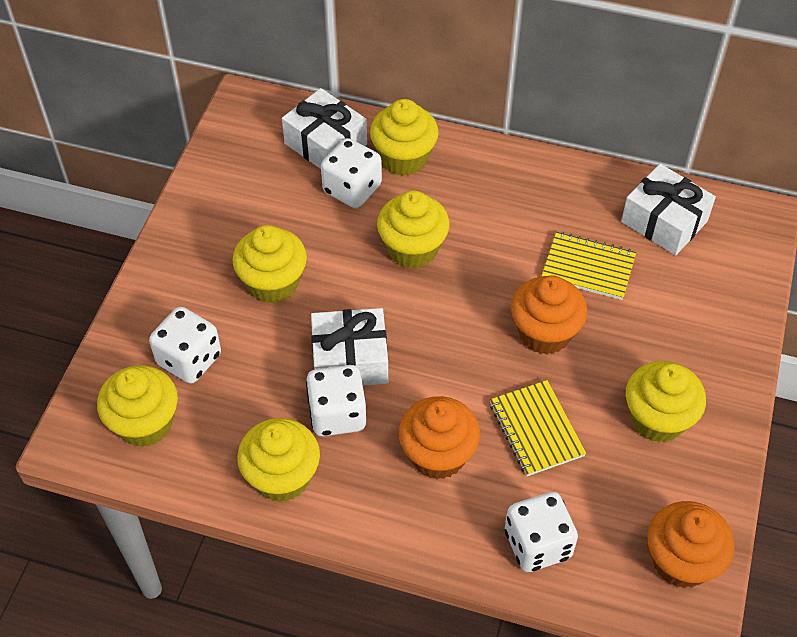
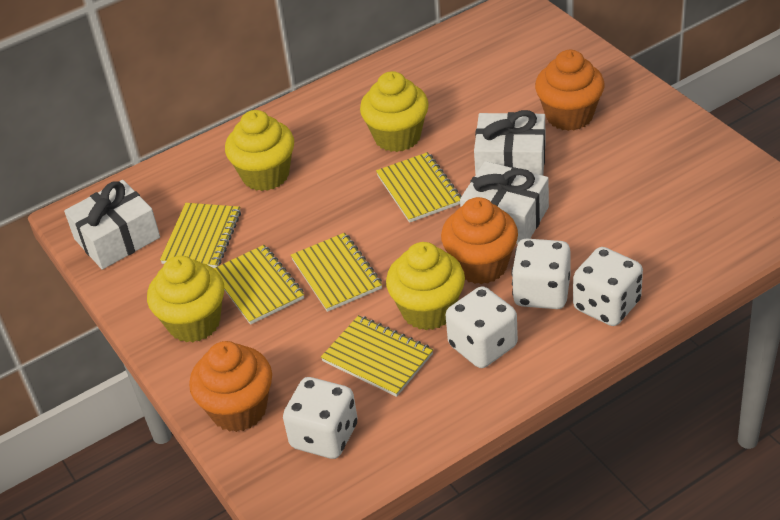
yellow cupcake: [97,365,178,447] [232,225,307,304] [237,418,320,502] [370,99,439,176] [377,190,450,268] [626,361,706,443] = 6 -> [147,256,224,342] [225,110,294,191] [360,71,429,152] [386,242,465,330] = 4
yellow notebook: [490,380,586,476] [542,232,636,300] = 2 -> [160,203,241,268] [214,245,304,325] [291,233,382,312] [321,315,433,397] [376,152,461,223] = 5

